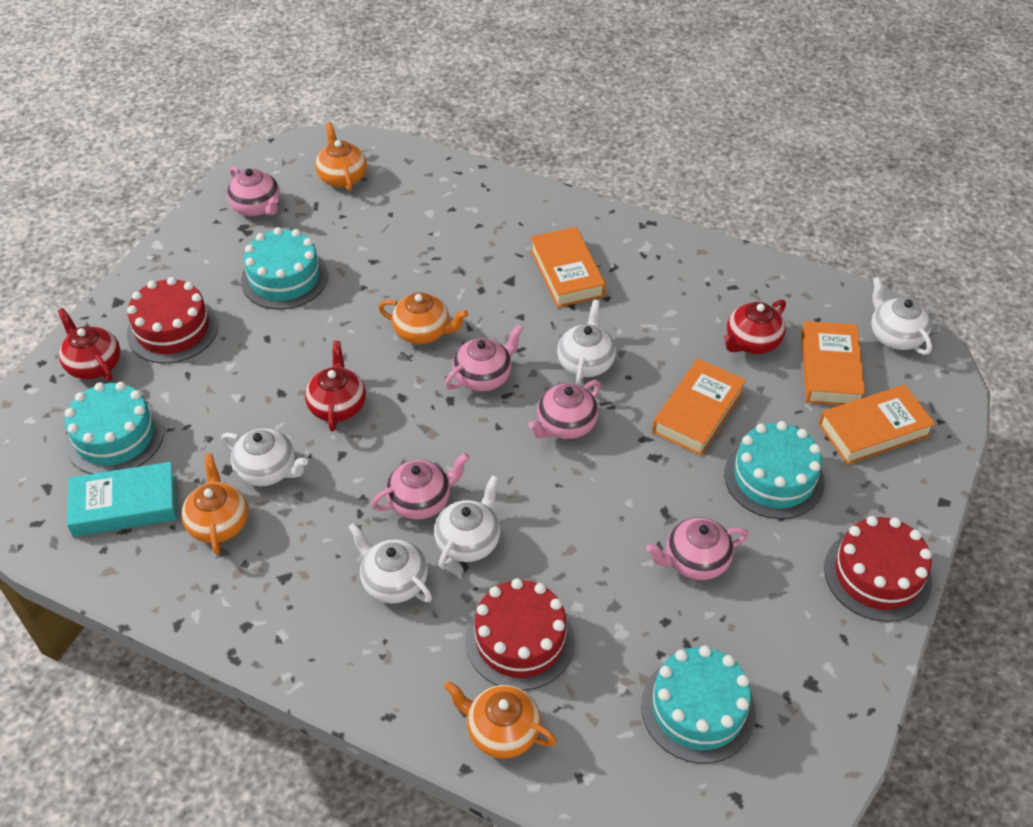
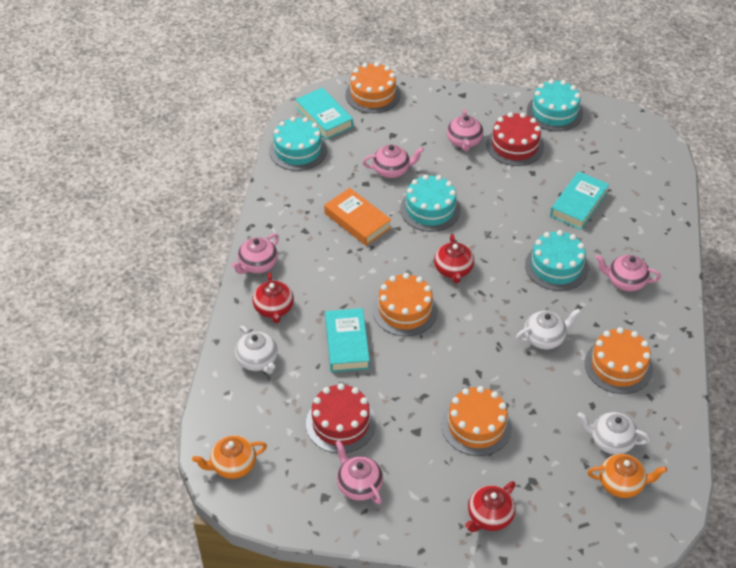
orange book: [530,227,606,308] [652,359,746,456] [801,321,865,405] [819,385,935,465] = 4 -> [324,188,392,246] = 1
orange cake: none = 0 -> [345,62,401,113] [373,273,438,336] [442,386,512,456] [585,327,653,394] = 4
orange teapot: [181,453,248,555] [315,122,367,191] [379,292,468,344] [444,681,557,759] = 4 -> [192,435,267,479] [587,454,667,498] = 2
red cake: [127,277,218,363] [466,578,575,690] [824,516,932,622] = 3 -> [306,383,376,453] [486,112,544,166] = 2
turquoise book: [67,462,177,537] = 1 -> [295,88,353,140] [325,308,370,372] [550,171,609,230] = 3
white teapot: [221,428,308,486] [348,523,432,603] [434,475,500,569] [557,300,616,385] [871,277,932,355] = 5 -> [235,326,278,374] [516,308,581,349] [577,412,650,455] = 3

